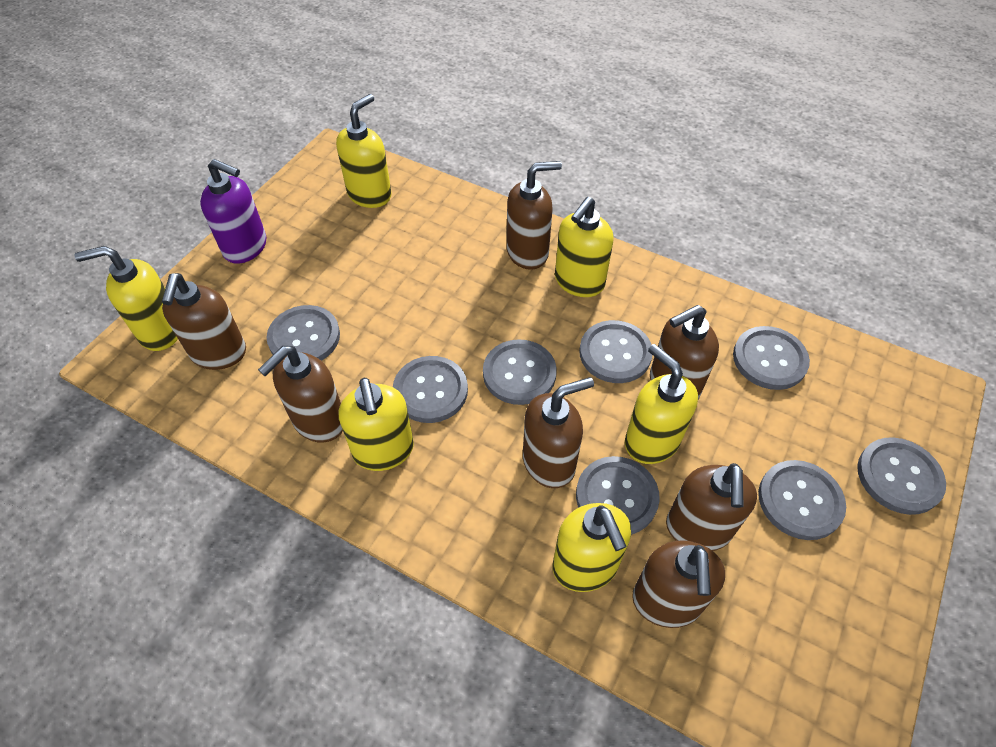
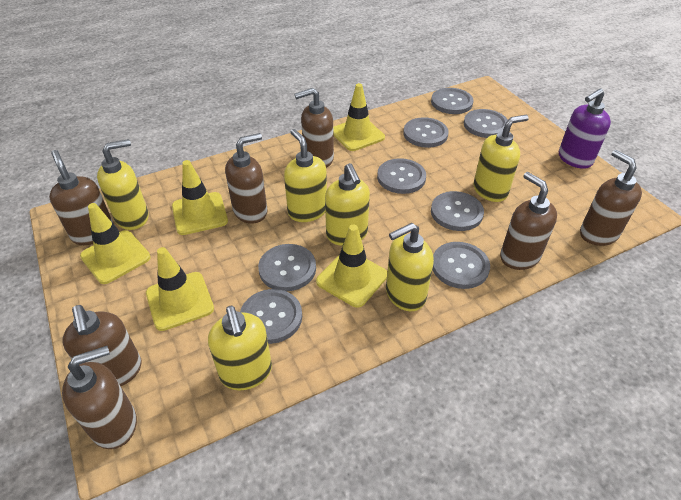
yellow traffic cone: none = 0 -> [80,203,151,284] [146,247,214,331] [172,160,228,235] [316,225,387,308] [333,83,385,151] = 5

